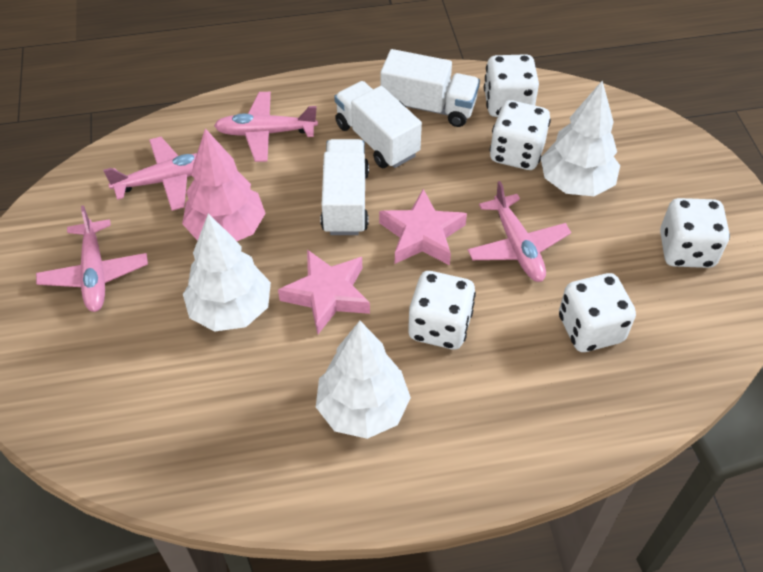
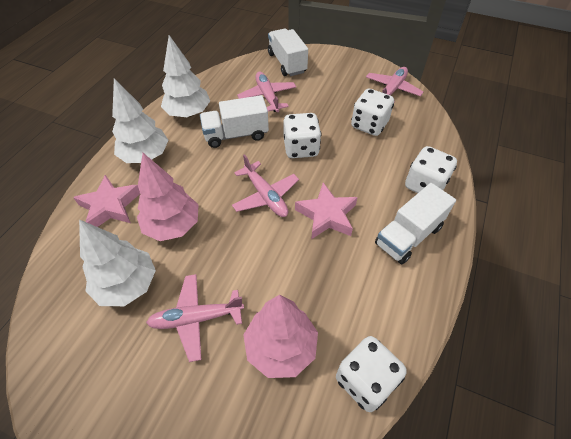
pink tree: [182,128,266,241] = 1 -> [137,153,199,241] [243,294,318,378] = 2
white dice: [408,271,476,349] [484,54,539,117] [490,100,551,170] [559,273,636,352] [660,198,730,268] = 5 -> [284,113,321,158] [336,336,407,412] [351,89,394,136] [405,146,457,193] = 4

